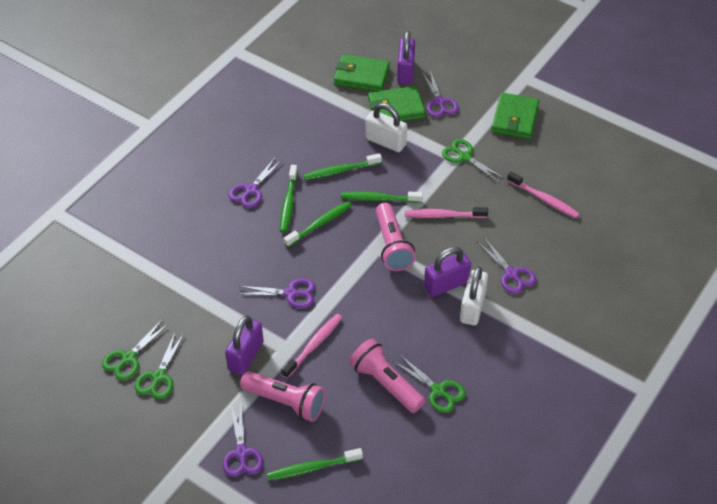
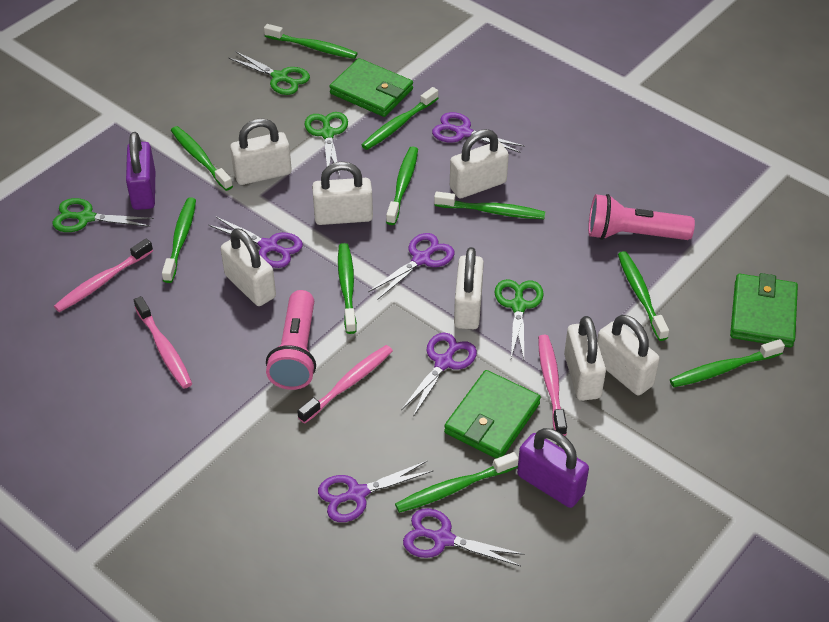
green toothbrush: [267,448,363,481] [280,165,298,233] [284,201,352,247] [303,153,382,180] [341,191,423,203] = 5 -> [162,197,196,283] [171,126,233,191] [264,24,358,59] [338,243,357,334] [362,87,438,150] [386,146,418,225] [395,452,519,513] [434,192,545,219] [618,251,669,341] [670,339,785,387] = 10
pink flashlight: [240,371,326,422] [349,339,425,413] [376,203,416,271] = 3 -> [266,290,316,390] [588,194,695,240] = 2
pink toothbrush: [282,314,342,378] [405,207,488,218] [507,172,580,218] = 3 -> [54,239,153,312] [134,296,192,389] [297,345,393,424] [538,335,567,436] = 4
purple padlock: [225,315,264,375] [397,31,415,84] [424,247,471,297] = 3 -> [126,132,155,210] [517,428,589,508] = 2
purple scissors: [223,405,263,477] [229,158,282,208] [238,278,315,308] [422,71,459,117] [477,237,536,294] = 5 -> [208,216,303,268] [318,460,434,522] [368,233,455,300] [401,333,477,417] [403,508,525,566] [432,112,525,153] = 6
white padlock: [365,103,407,152] [460,266,488,326] = 2 -> [221,228,276,306] [230,119,292,185] [312,162,373,225] [450,129,509,198] [454,247,484,329] [564,316,606,401] [597,315,660,395] = 7

